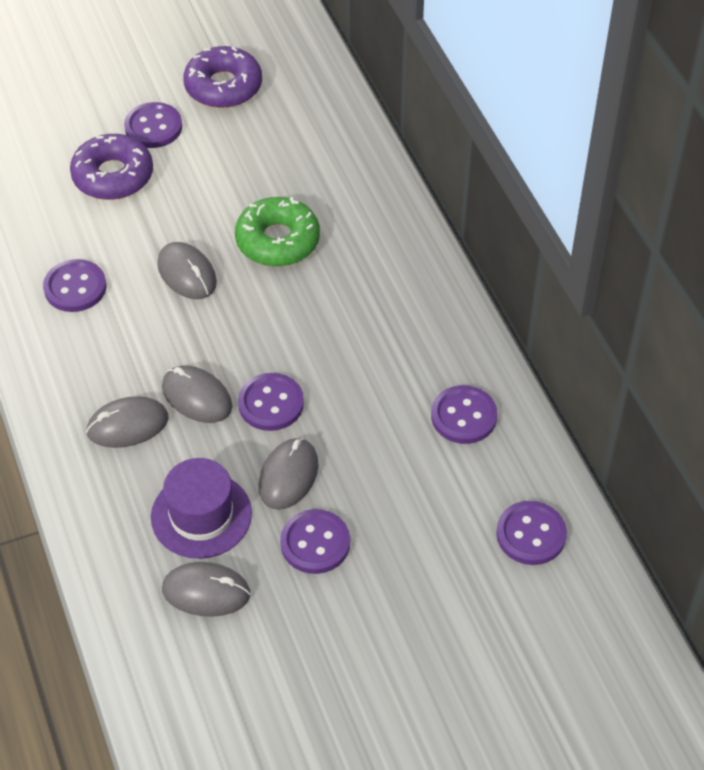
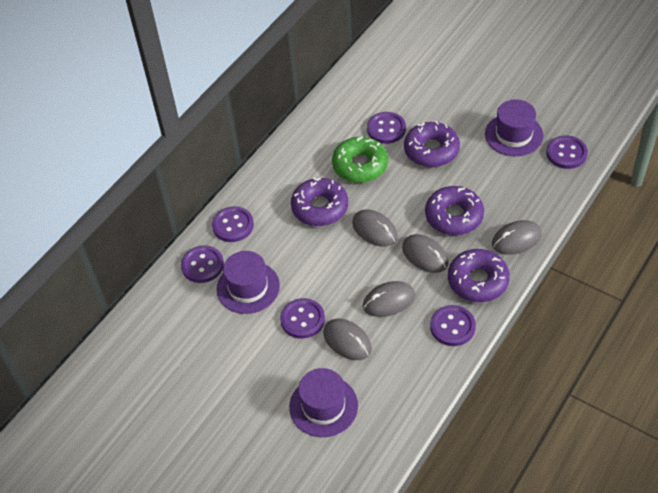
purple donut: [70,134,153,200] [183,46,262,108] = 2 -> [291,177,348,226] [404,121,460,167] [425,186,484,235] [448,249,510,302] = 4
purple hat: [151,458,252,559] = 1 -> [216,251,280,314] [289,368,358,437] [485,99,543,156] = 3

